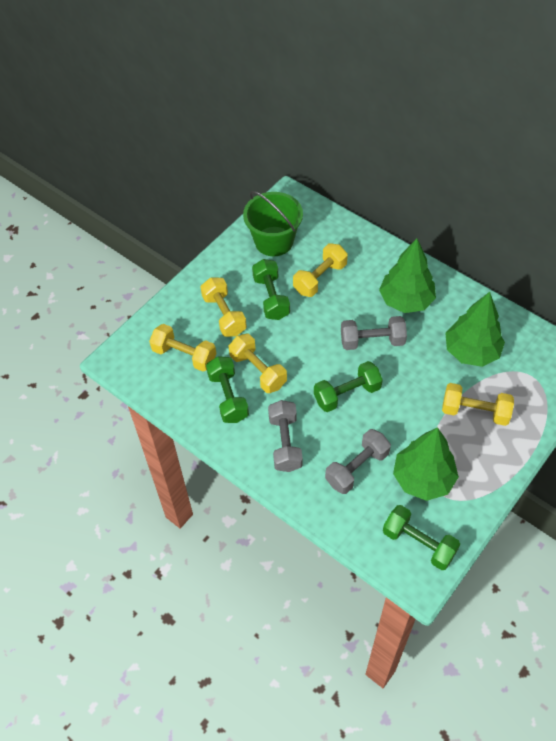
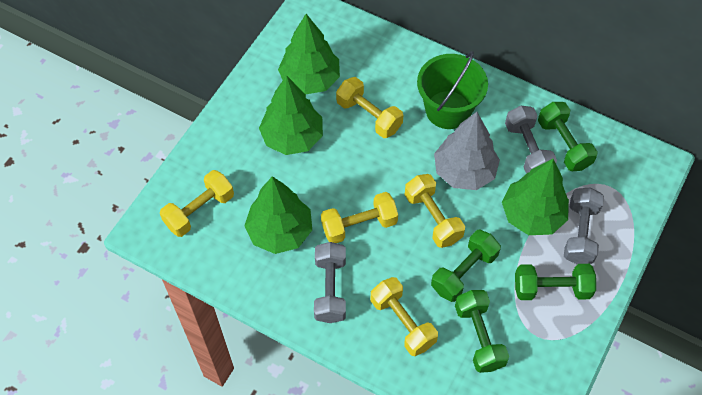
green tree: [379,239,436,313] [393,427,459,501] [445,292,505,367] = 3 -> [244,176,312,254] [259,75,323,155] [278,14,340,95] [502,159,569,235] = 4
grey tree: none = 0 -> [434,112,500,190] = 1

